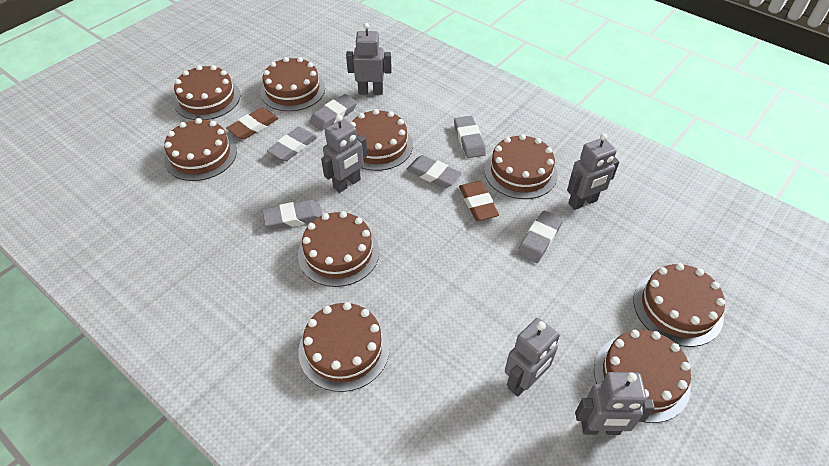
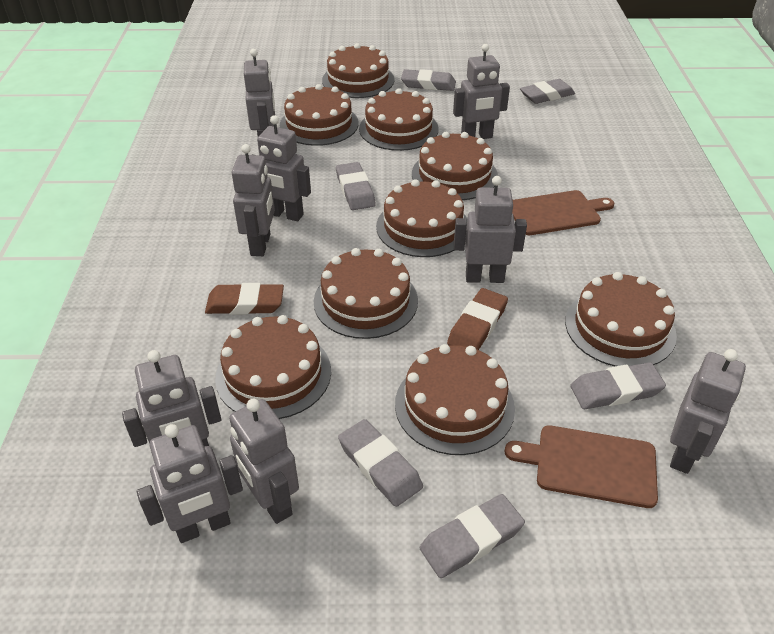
brown cutting board: none = 0 -> [505,425,658,508] [512,190,614,235] = 2
grey robot: [321,115,368,193] [346,23,392,95] [505,318,560,397] [567,133,619,210] [575,372,655,435] = 5 -> [122,350,221,447] [137,424,243,543] [229,399,299,524] [232,144,275,256] [244,49,275,136] [252,115,311,221] [453,44,510,139] [454,176,527,283] [670,349,746,474] = 9

